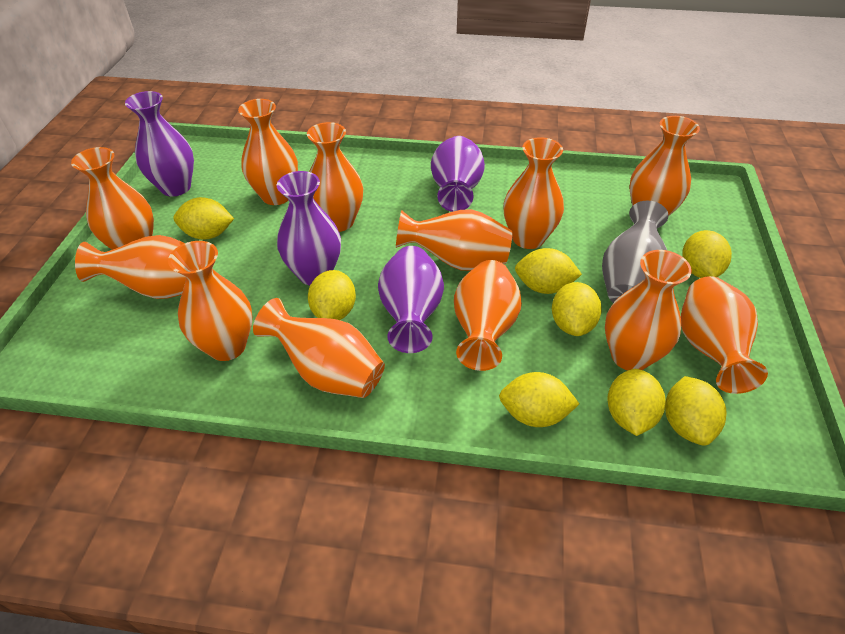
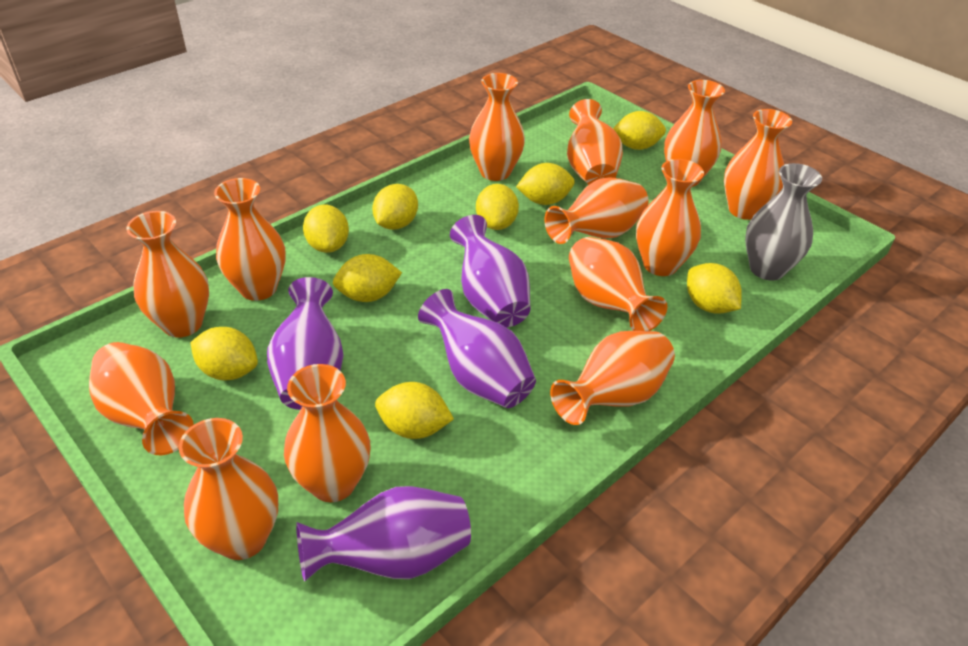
orange vase: [71,147,154,250] [75,235,186,299] [168,241,252,361] [238,99,298,205] [253,298,385,398] [307,122,363,232] [396,209,512,271] [454,260,522,371] [503,137,564,249] [605,250,692,371] [629,116,700,217] [681,276,768,394] = 12 -> [89,342,194,455] [126,211,209,338] [179,418,278,560] [214,178,286,301] [284,364,370,502] [469,73,525,181] [544,177,649,244] [550,331,675,425] [567,99,623,185] [569,237,667,331] [636,159,704,276] [664,80,725,187] [724,109,792,220] = 13
yellow lemon: [174,197,234,239] [308,270,356,320] [499,372,579,427] [515,248,582,294] [552,282,602,336] [607,369,666,436] [665,376,727,446] [682,230,732,278] = 8 -> [190,327,258,381] [303,205,349,253] [333,254,402,302] [372,184,418,230] [375,382,454,439] [476,184,519,230] [516,163,575,205] [613,111,666,150] [687,263,742,314] = 9

